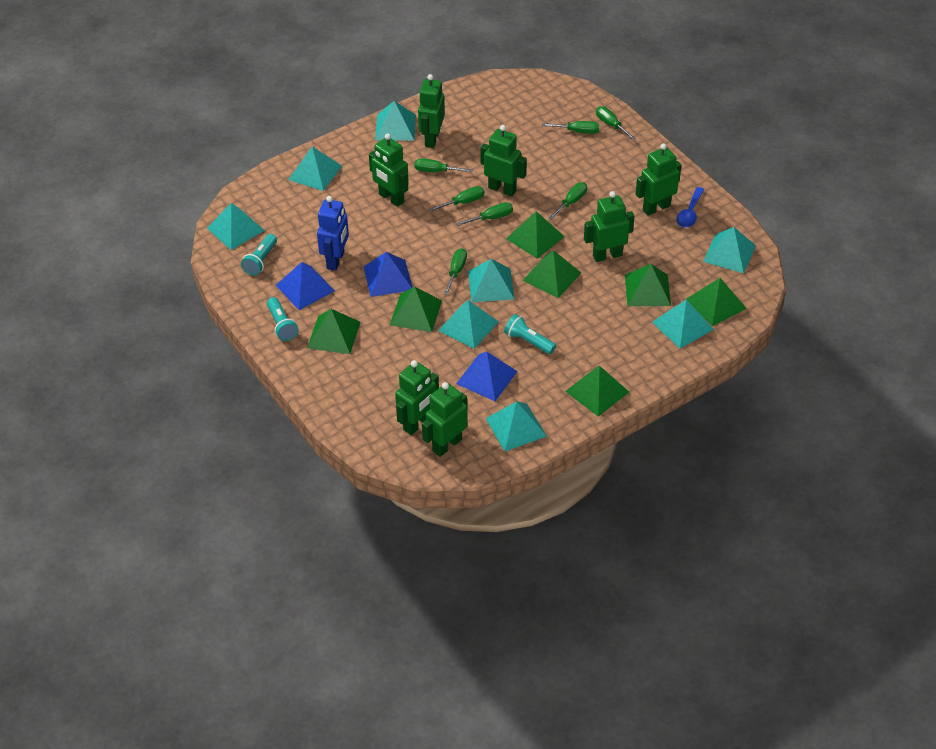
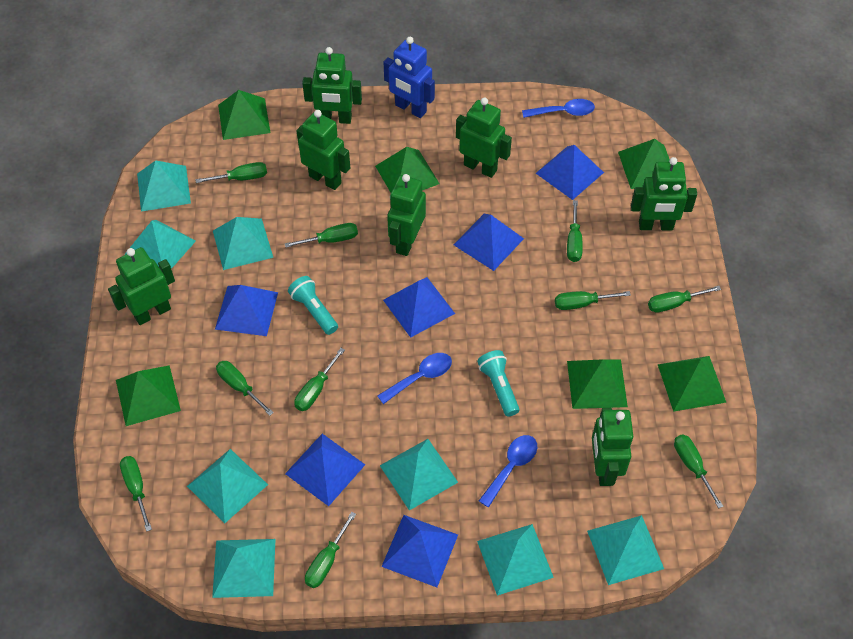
blue pyramid: [276,262,335,310] [364,252,413,297] [456,352,518,401] = 3 -> [215,285,278,336] [285,434,365,506] [381,515,458,587] [383,277,455,338] [454,214,524,271] [536,145,604,200] = 6
blue spoon: [676,187,704,228] = 1 -> [377,353,452,404] [479,435,537,508] [522,99,595,118] = 3
green pyramid: [307,309,360,354] [390,287,442,332] [506,211,565,259] [522,250,581,298] [565,366,629,417] [625,264,671,306] [687,278,747,326] = 7 -> [116,365,181,426] [218,90,270,140] [375,147,440,192] [567,359,628,409] [618,139,670,189] [657,356,727,412] = 6
green screwdriver: [414,158,473,172] [430,186,484,212] [444,248,467,295] [456,202,513,226] [542,121,599,134] [549,183,587,219] [596,106,636,140] = 7 -> [120,456,152,532] [195,162,267,183] [216,361,274,416] [285,223,358,248] [295,348,345,411] [305,512,356,588] [555,291,631,310] [567,200,583,262] [648,286,721,313] [674,435,723,508] = 10
turquoise flashlight: [241,234,277,276] [267,297,299,341] [504,314,556,354] = 3 -> [288,276,338,335] [477,350,519,417] = 2

